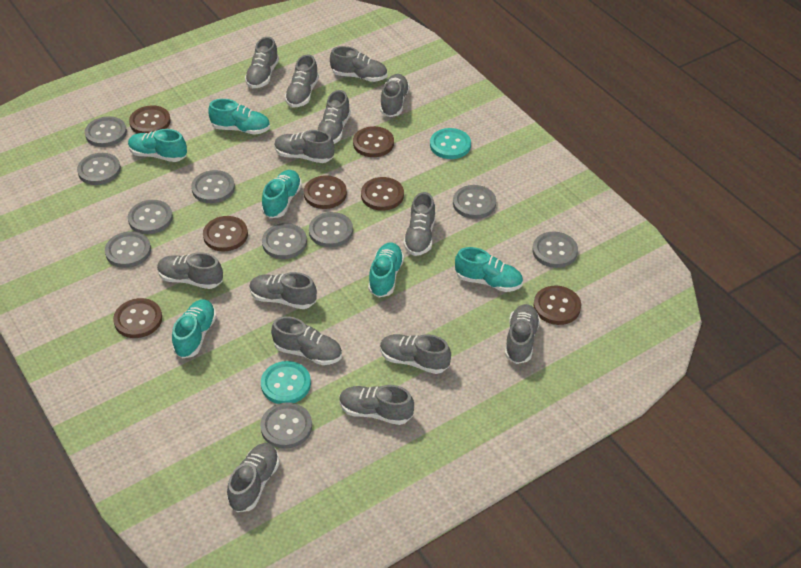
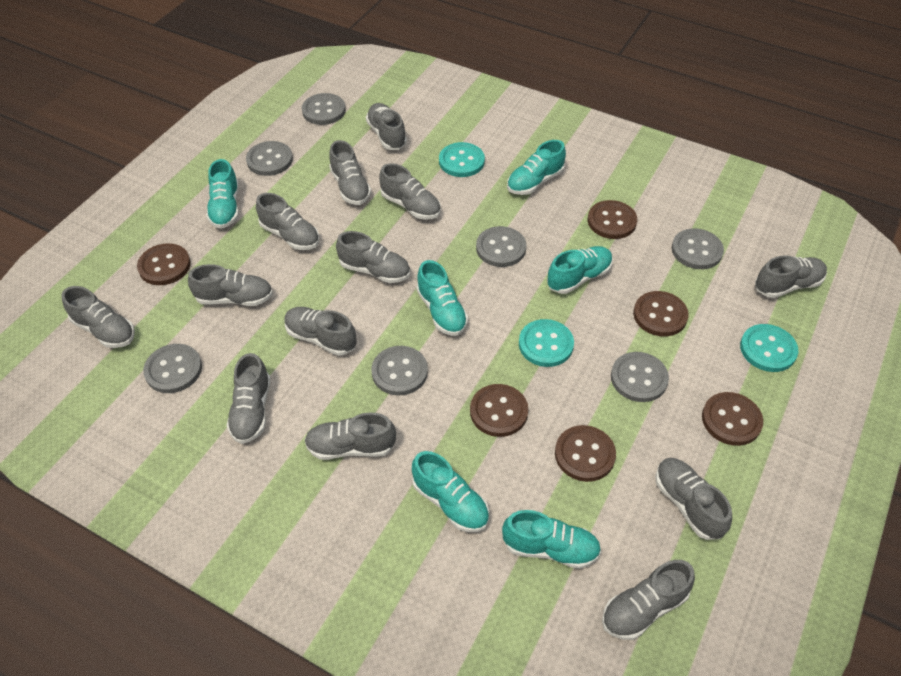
brown button: [113,298,162,338] [129,105,171,134] [203,216,248,252] [304,175,347,209] [353,126,394,157] [361,177,404,211] [533,286,581,325] = 7 -> [137,243,191,285] [470,384,528,437] [555,425,616,482] [588,200,637,239] [633,291,689,336] [702,392,763,446] = 6
grey button: [77,153,121,185] [85,116,127,147] [105,231,151,268] [128,200,173,234] [191,170,235,203] [260,402,312,449] [262,223,307,259] [309,212,353,248] [453,185,496,219] [532,231,578,268] = 10 -> [143,344,202,393] [246,141,293,176] [302,93,346,125] [371,346,428,396] [476,226,527,267] [611,352,669,402] [672,228,724,269] = 7
grey shoe: [157,252,223,289] [227,443,279,512] [245,37,279,88] [249,272,317,309] [271,316,342,365] [274,130,334,163] [285,55,319,107] [317,90,351,144] [330,46,387,82] [339,385,414,425] [380,74,410,117] [380,334,451,374] [403,192,436,256] [505,304,540,364] = 14 -> [61,286,135,348] [188,264,273,306] [226,353,271,444] [256,193,319,250] [284,307,356,356] [304,412,396,460] [329,140,371,205] [336,231,410,283] [366,103,407,150] [379,163,440,220] [602,560,695,640] [655,458,732,540] [755,255,827,298] = 13
turquoise button: [261,361,311,404] [430,128,471,159] = 2 -> [439,142,485,177] [519,319,574,367] [740,324,798,372] = 3

